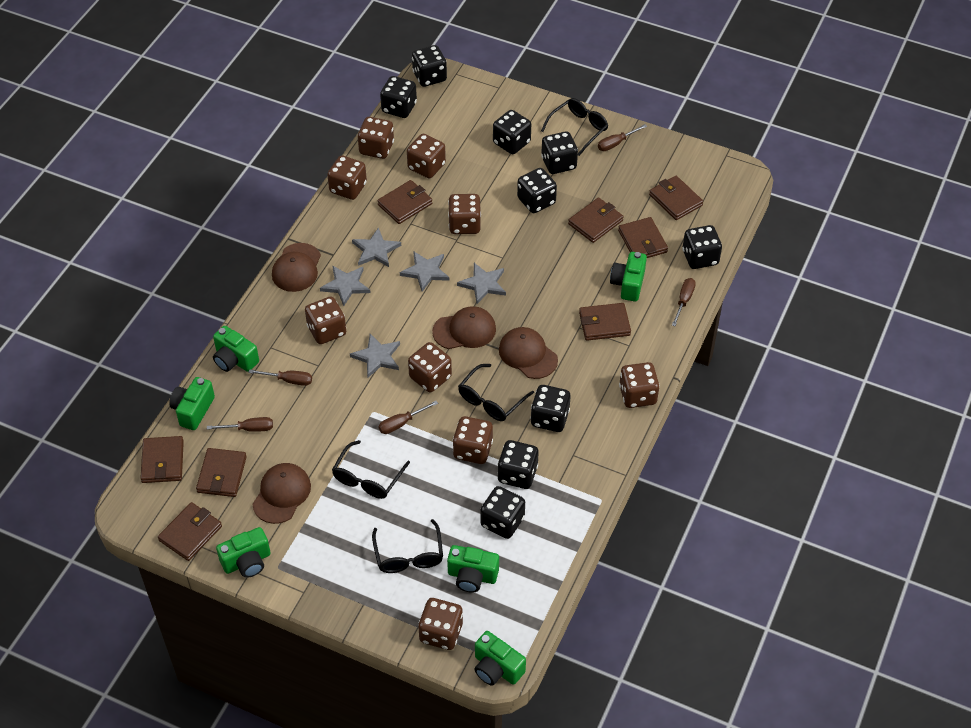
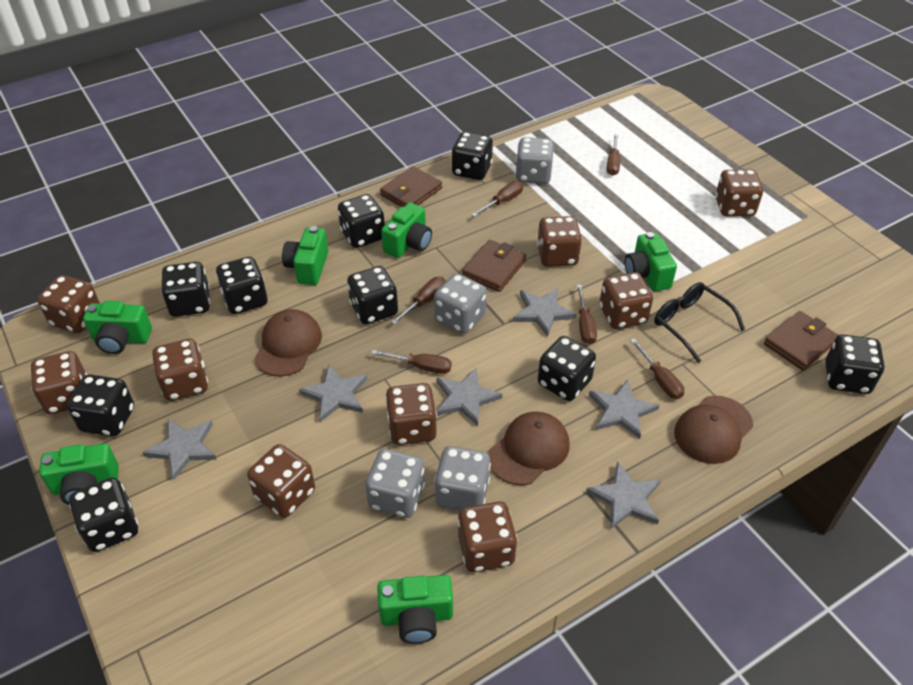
black glasses: [332,440,410,499] [372,519,443,573] [458,364,534,421] [541,98,608,156] = 4 -> [654,282,745,363] = 1
brown cap: [252,463,311,524] [272,243,321,292] [432,306,496,349] [499,327,558,379] = 4 -> [254,309,322,377] [488,411,570,485] [674,396,753,464] = 3
brown screwdriver: [207,417,273,432] [248,369,312,386] [379,401,438,434] [598,124,647,151] [672,278,696,326] = 5 -> [371,350,452,374] [391,277,446,324] [472,181,523,217] [577,285,597,344] [607,134,620,176] [630,339,684,399] = 6
brown wallet: [140,436,184,483] [158,502,222,561] [196,448,247,497] [377,180,432,224] [568,197,623,243] [579,303,631,341] [618,217,668,258] [649,176,703,220] = 8 -> [380,166,442,207] [462,240,526,292] [764,311,838,371] = 3
grey dice: none = 0 -> [365,449,425,518] [434,273,487,334] [434,446,491,511] [515,137,554,184] = 4
grey star: [320,266,371,306] [350,334,400,378] [352,227,401,267] [400,251,450,292] [457,263,506,304] = 5 -> [142,419,217,480] [299,364,367,422] [436,368,502,426] [513,288,577,337] [586,461,661,529] [589,379,659,439] = 6

